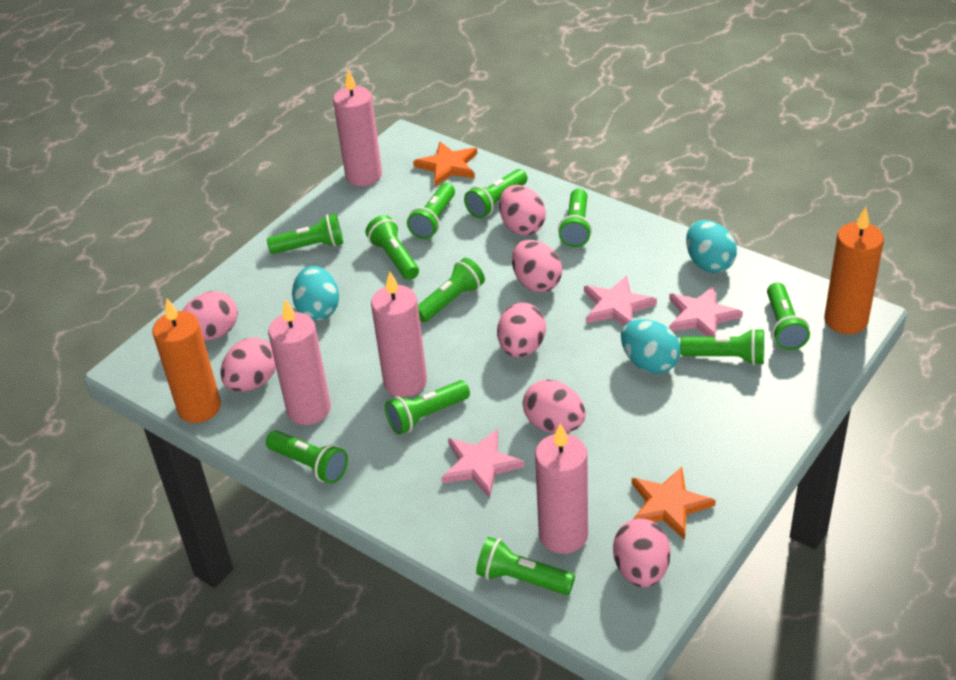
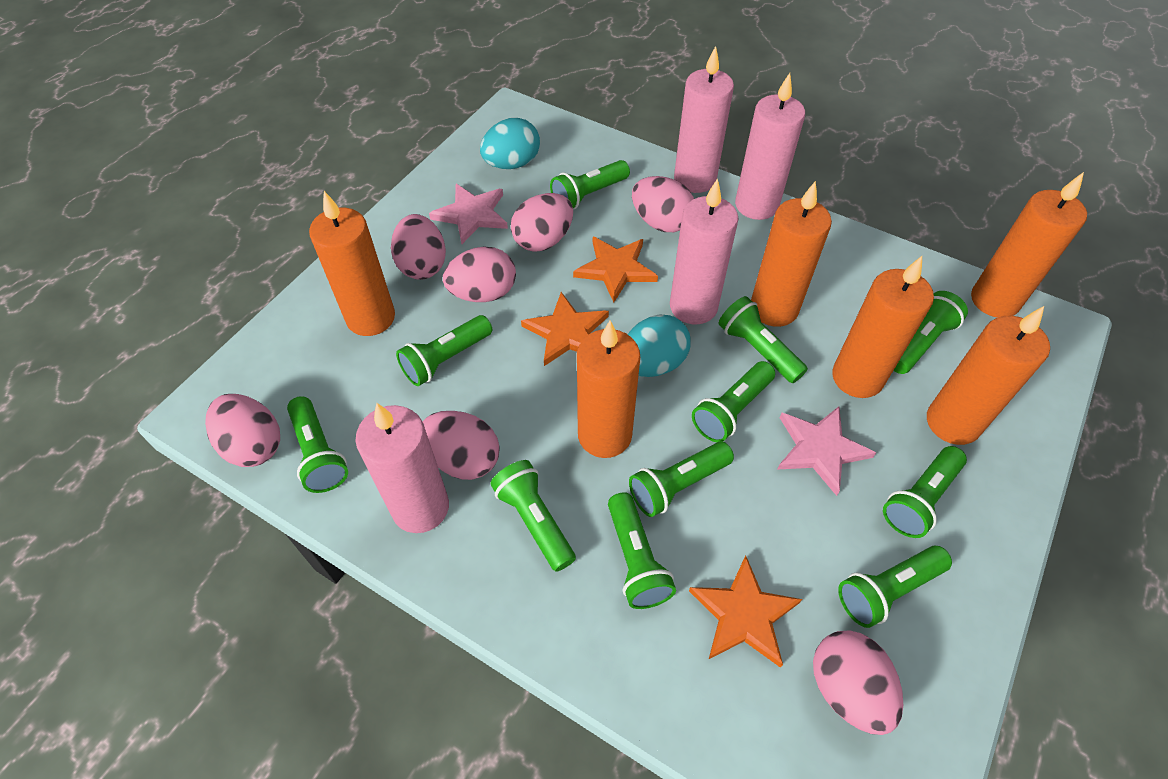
orange candle: [152,299,221,423] [824,207,884,334] = 2 -> [309,191,395,336] [577,321,640,458] [751,181,832,327] [832,256,934,398] [927,306,1050,445] [971,172,1087,318] = 6
orange star: [413,142,477,186] [632,467,716,540] = 2 -> [521,292,609,366] [573,237,658,303] [689,555,802,668] = 3
pink star: [441,429,524,498] [584,275,657,326] [669,286,743,337] = 3 -> [429,184,508,244] [777,406,876,496] = 2
turquoise egg: [292,266,339,321] [621,319,681,374] [686,220,737,273] = 3 -> [480,118,540,169] [628,315,691,377] = 2

